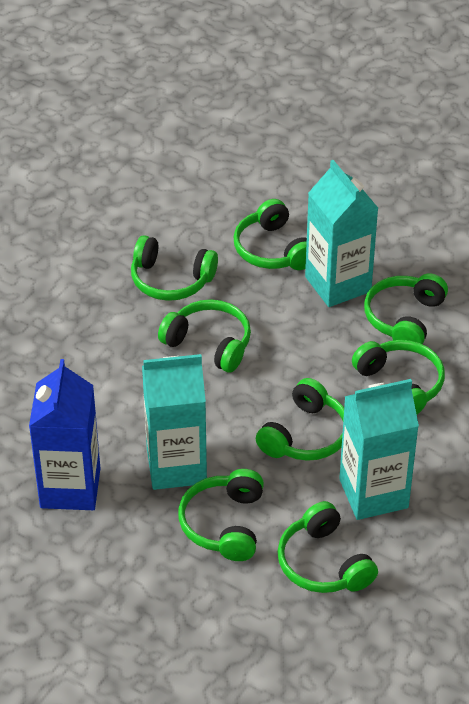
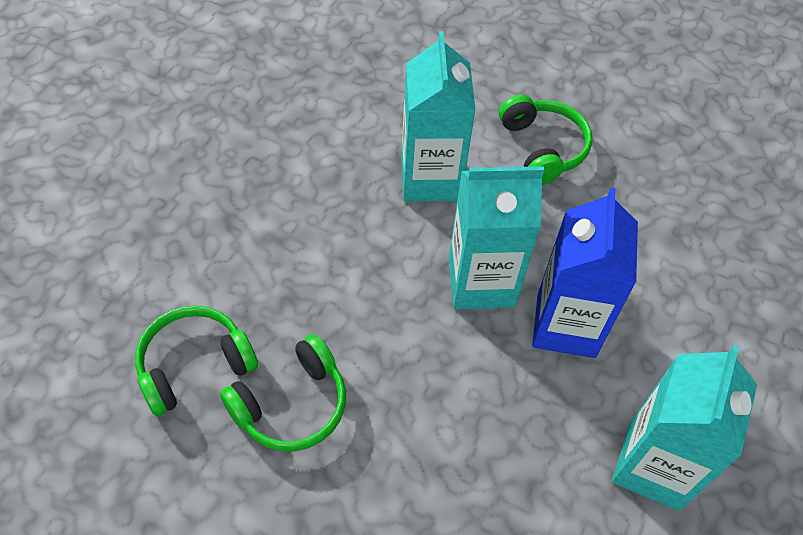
green headphones: [131,235,218,301] [158,299,251,372] [178,469,264,561] [234,199,307,270] [256,378,344,461] [277,501,378,593] [352,340,445,414] [364,273,448,344] = 8 -> [135,306,258,416] [220,334,346,451] [499,95,592,185] = 3

